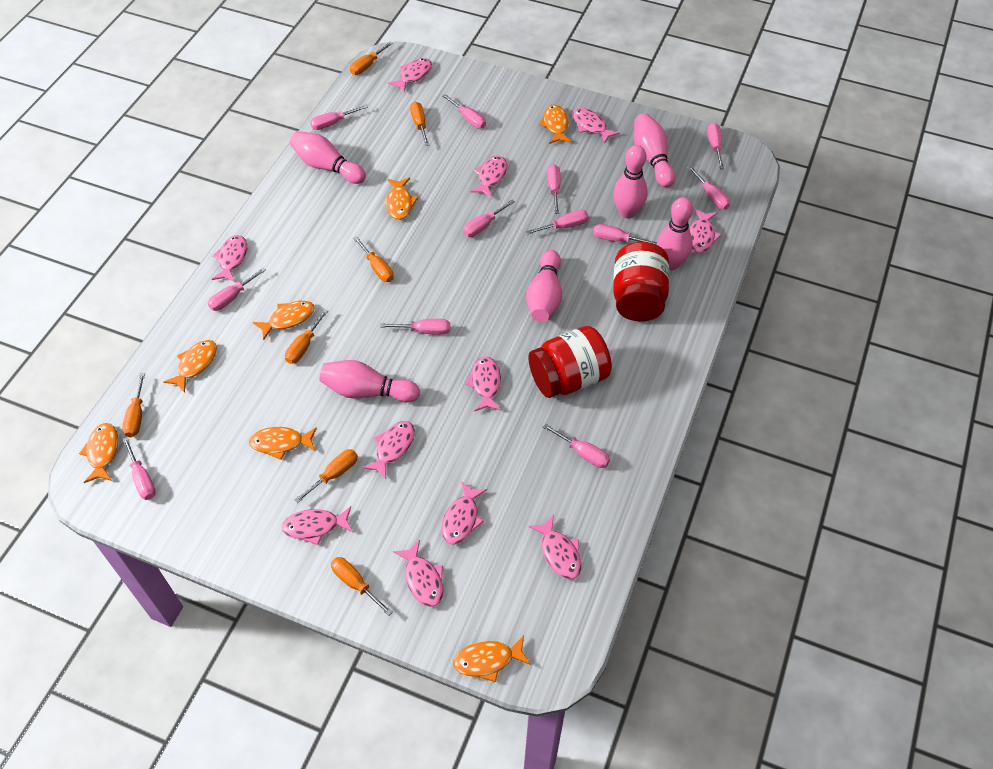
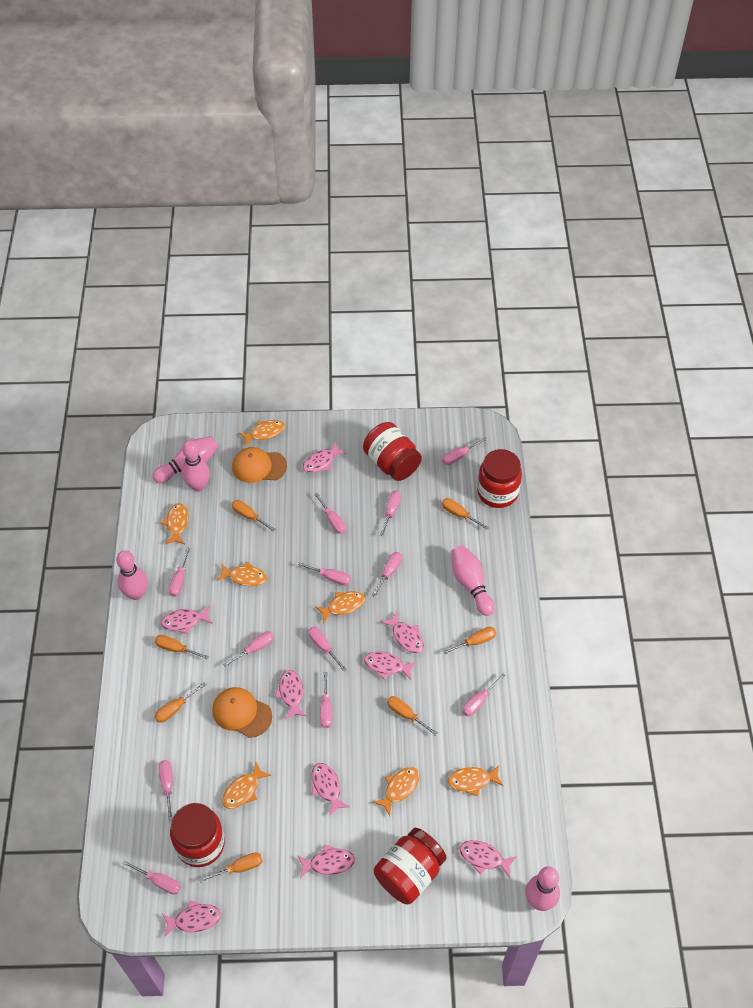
orange cap: none = 0 -> [212,687,272,738] [232,447,287,483] = 2
pink bowling pin: [290,131,366,184] [319,360,420,403] [526,250,562,322] [613,145,648,219] [634,113,675,187] [657,197,693,270] = 6 -> [116,550,148,600] [153,436,218,483] [182,440,210,492] [451,545,495,616] [525,867,560,911] = 5
pink fish: [212,235,247,282] [281,506,353,545] [362,421,415,479] [388,58,432,92] [393,540,443,607] [441,481,487,545] [465,356,501,412] [470,156,507,198] [529,515,581,580] [572,108,620,144] [689,209,721,253] = 11 -> [161,605,213,634] [162,900,221,938] [275,670,306,720] [297,844,355,878] [303,442,347,473] [311,763,350,816] [364,651,417,680] [381,612,424,653] [459,840,517,878] = 9
red jar: [528,326,612,398] [613,242,669,321] = 2 -> [170,803,225,867] [363,422,422,481] [374,828,446,904] [477,449,522,508] = 4

